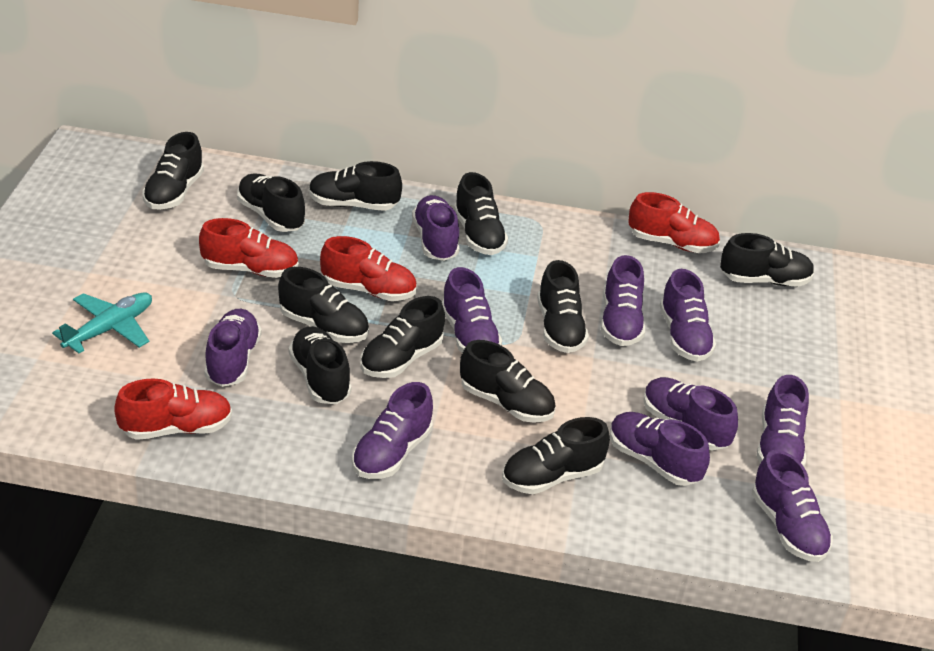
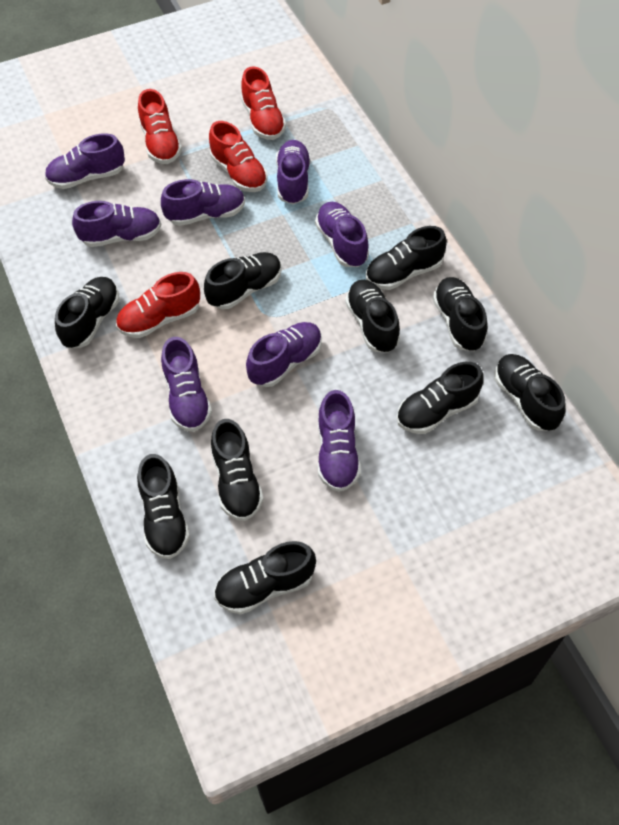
black shoe: [142,132,204,210] [237,174,305,232] [278,267,369,343] [289,326,351,404] [309,161,402,211] [360,296,445,378] [454,172,508,255] [460,340,556,423] [502,417,610,494] [537,260,589,353] [720,233,814,287] = 11 -> [55,277,119,348] [137,454,190,559] [204,252,282,309] [211,419,263,521] [214,541,316,615] [345,280,400,353] [366,226,447,290] [397,362,483,434] [432,277,487,351] [494,354,566,431] = 10
purple shoe: [204,309,261,387] [352,382,433,479] [412,195,459,261] [442,267,502,353] [601,255,645,346] [610,412,710,486] [643,377,738,451] [660,269,716,362] [752,450,833,562] [757,375,809,467] = 10 -> [45,133,125,189] [72,201,161,247] [161,179,245,226] [161,337,212,432] [246,322,322,387] [276,140,311,204] [315,202,369,267] [318,390,361,492] = 8
turquoise plane: [52,293,152,353] = 1 -> none = 0

